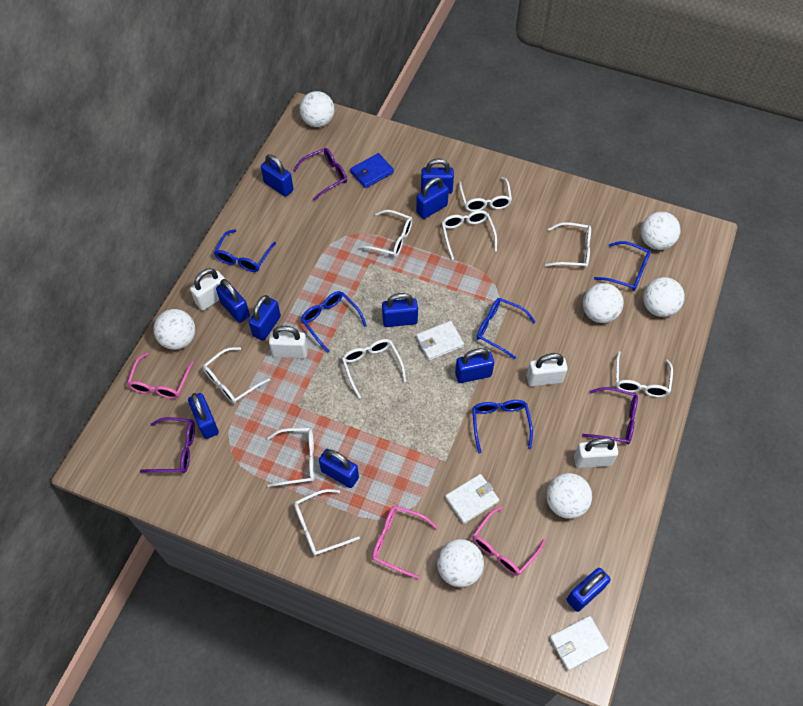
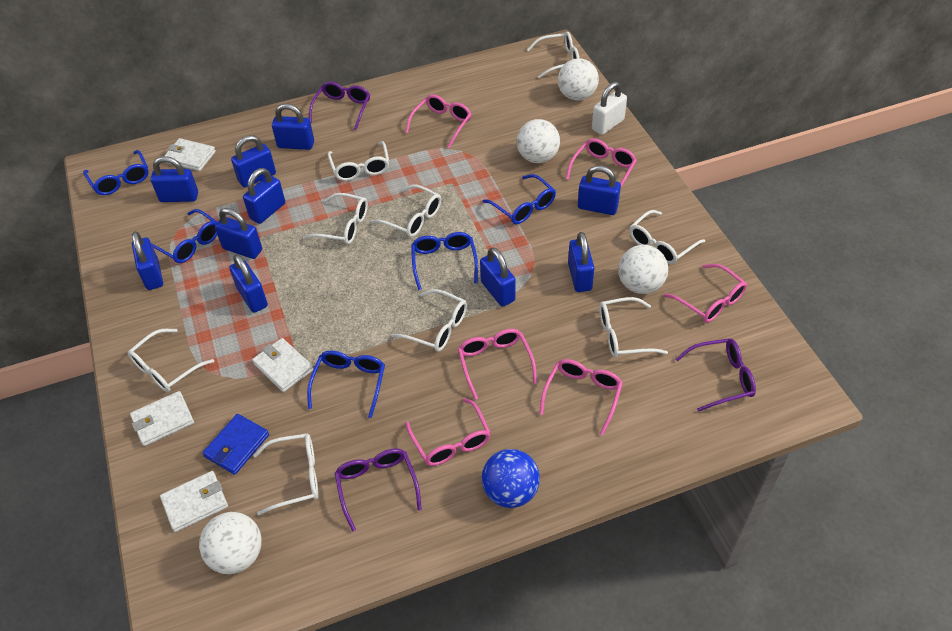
blue ball: none = 0 -> [482,449,540,508] = 1
pink glasses: [127,353,194,399] [372,506,438,579] [472,506,546,576] = 3 -> [405,94,472,149] [405,398,491,466] [458,329,537,400] [539,359,623,435] [566,139,637,187] [664,264,747,323] = 6
white ball: [153,309,195,350] [300,91,335,127] [437,539,484,587] [546,473,592,519] [583,283,624,323] [641,212,681,250] [643,277,685,317] = 7 -> [199,512,262,574] [517,119,560,163] [558,59,599,101] [618,245,668,294] = 4
white padlock: [190,268,225,311] [269,326,308,358] [527,353,568,386] [574,438,618,468] = 4 -> [592,82,627,135] = 1
white wallet: [416,321,464,361] [445,474,499,524] [549,616,609,671] = 3 -> [130,391,194,446] [160,471,228,532] [165,138,216,171] [252,338,313,392] = 4

